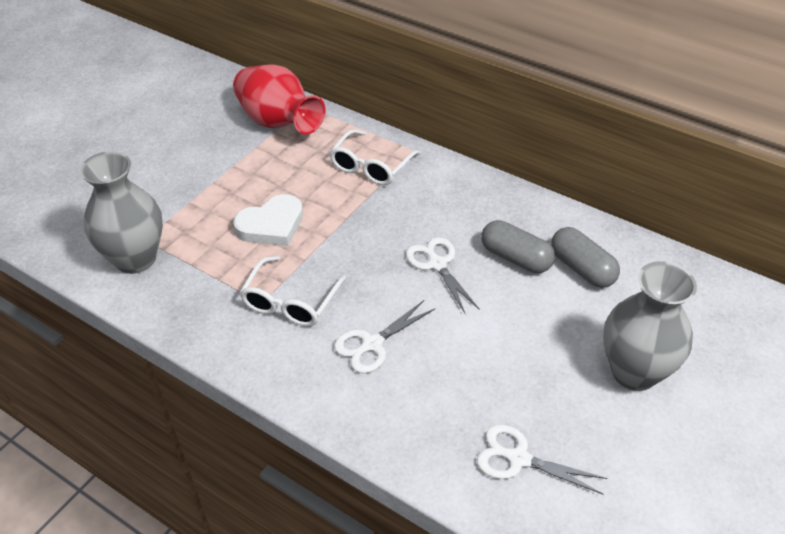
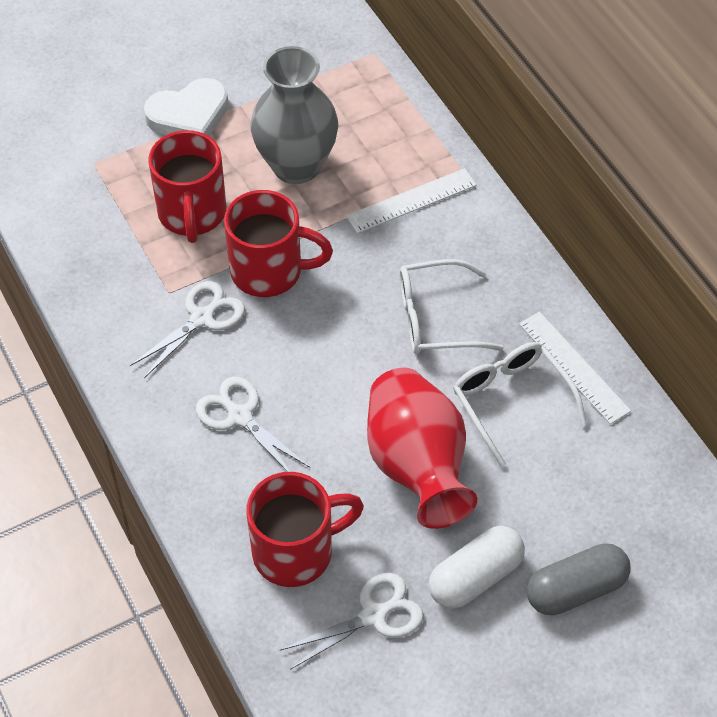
grey capsule: [481,220,555,273] [551,227,620,288] = 2 -> [527,543,631,615] = 1
grey vase: [80,151,163,274] [603,261,697,391] = 2 -> [250,46,338,184] = 1
red mug: none = 0 -> [148,130,227,243] [224,190,333,297] [246,472,364,587] = 3
white capsule: none = 0 -> [429,526,525,609] = 1
white ruler: none = 0 -> [346,168,477,234] [519,312,631,424] = 2

